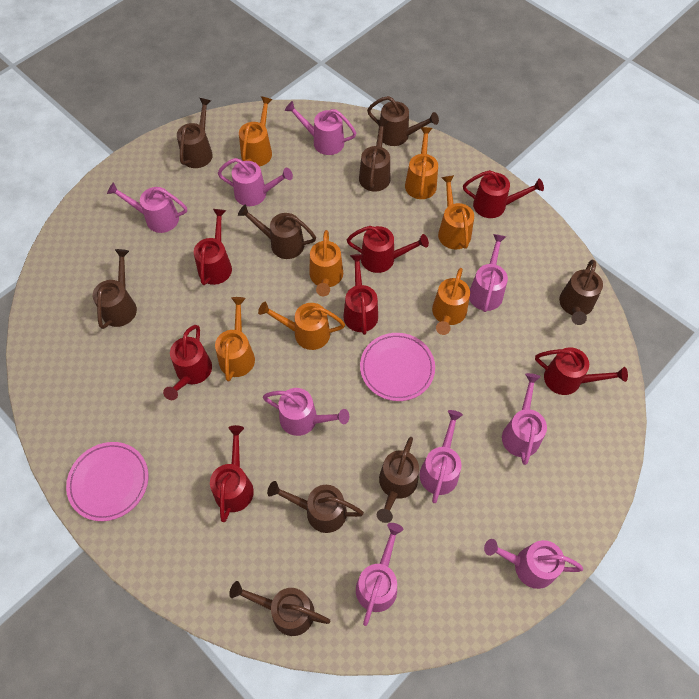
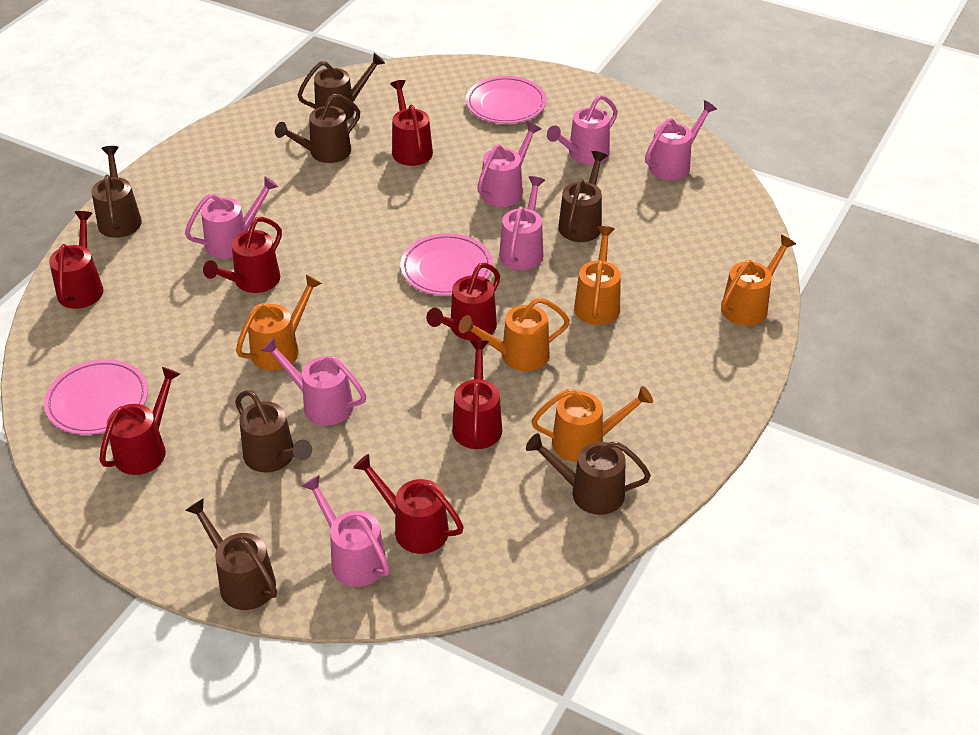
brown watering can: [93,249,137,329] [177,98,213,168] [229,581,330,636] [238,205,316,259] [267,481,364,533] [359,120,390,192] [367,96,439,146] [377,437,419,523] [559,260,603,325] = 9 -> [91,146,142,238] [185,498,277,610] [235,390,312,472] [275,94,360,163] [298,53,385,120] [526,433,651,515] [558,151,608,242] = 7
orange watering can: [215,297,255,381] [239,96,273,166] [258,302,345,350] [309,230,343,296] [405,127,438,199] [432,268,470,335] [438,175,474,250] = 7 -> [236,275,322,370] [459,297,570,371] [531,386,653,462] [574,226,621,325] [721,235,796,326] = 5
pink plate: [66,442,148,521] [360,333,435,401] = 2 -> [44,359,148,435] [400,233,493,296] [466,76,546,124] = 3
pink watering can: [107,182,187,233] [218,158,293,206] [263,388,349,436] [285,101,356,155] [356,523,403,626] [419,410,463,503] [469,234,508,312] [484,539,583,589] [502,373,547,465] = 9 -> [185,176,279,259] [261,337,366,425] [302,475,390,587] [477,122,541,207] [499,176,545,270] [547,95,618,164] [645,100,717,180] = 7

